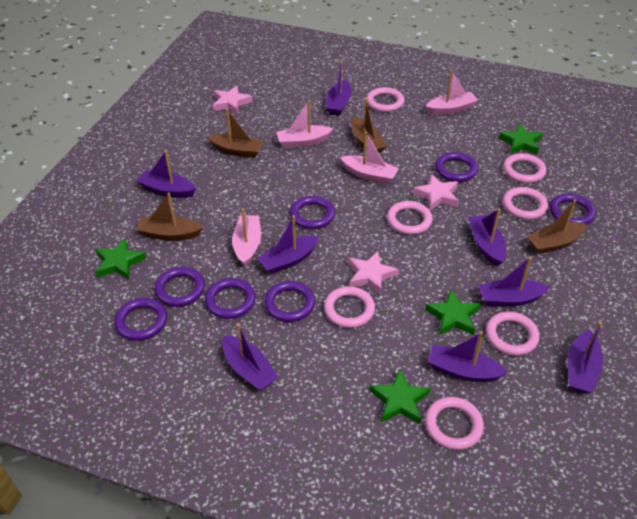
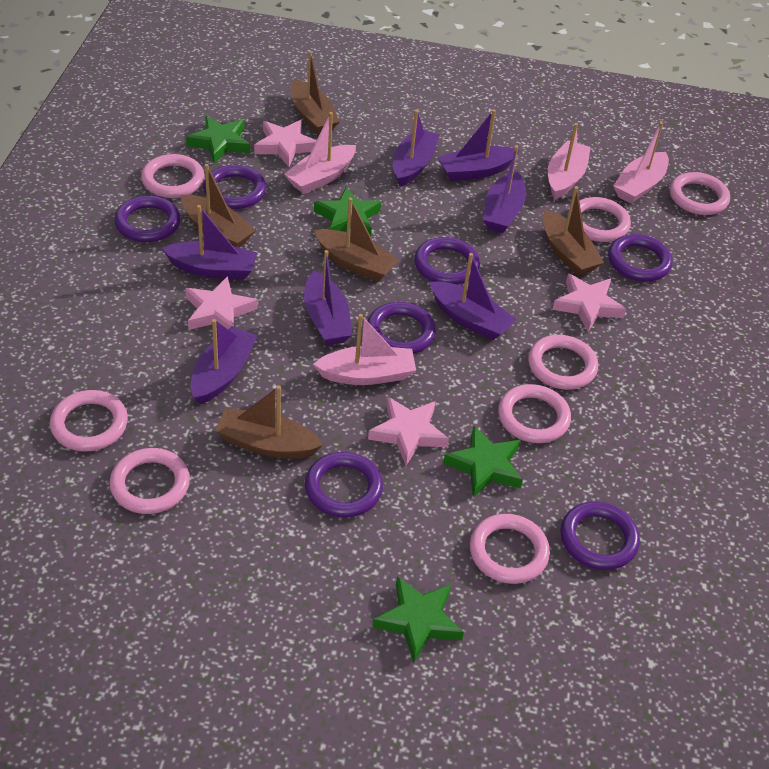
brown boat: [136,193,203,241] [208,109,264,158] [351,98,387,153] [527,199,587,254] = 4 -> [181,164,256,247] [215,385,323,458] [291,51,340,135] [314,198,399,282] [543,186,604,276] = 5
pink ring: [324,286,375,328] [367,87,404,112] [387,201,433,235] [425,397,484,450] [486,311,539,356] [503,153,546,183] [503,187,548,220] = 7 -> [50,390,128,452] [110,448,190,514] [141,154,205,198] [470,514,550,584] [498,384,571,443] [528,335,598,390] [579,197,631,242] [670,172,730,215] = 8
pink star: [213,85,252,114] [348,251,399,295] [413,174,459,210] = 3 -> [185,276,257,330] [254,120,316,167] [368,397,449,465] [552,274,626,332] = 4
purple boat: [137,150,196,198] [222,323,279,391] [257,215,319,274] [326,61,352,116] [428,332,508,382] [468,209,506,267] [478,257,550,307] [568,322,603,394] = 8 -> [162,205,257,280] [191,319,257,404] [304,250,352,345] [393,110,440,187] [430,253,516,340] [437,109,520,181] [483,145,526,233] = 7

